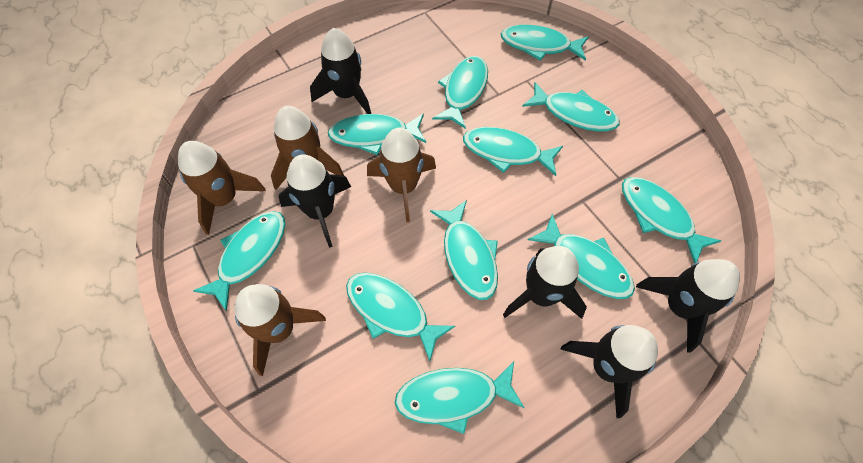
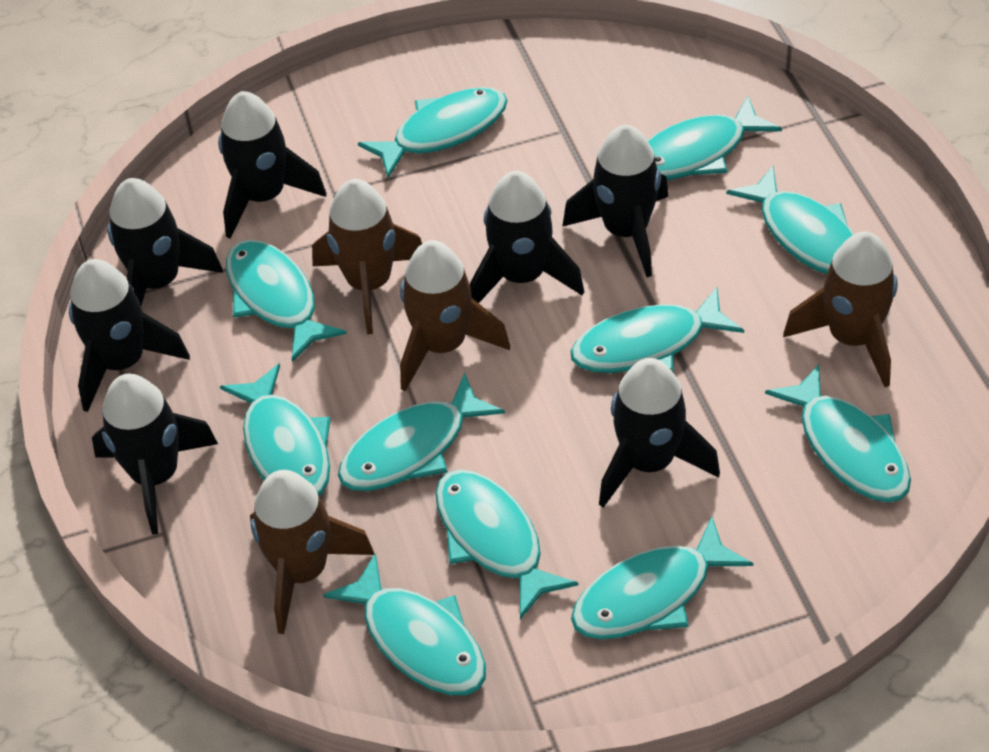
black rocket: [278,154,351,248] [310,28,371,114] [503,246,587,319] [560,325,658,418] [636,259,740,353] = 5 -> [69,259,190,412] [92,374,218,535] [108,178,223,306] [218,91,327,238] [470,171,584,303] [562,125,669,277] [599,358,720,508] = 7

